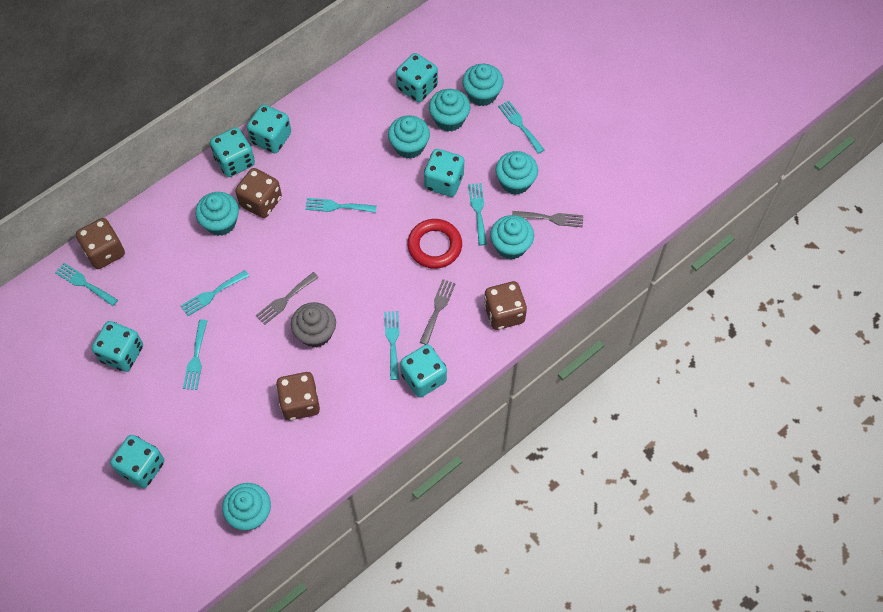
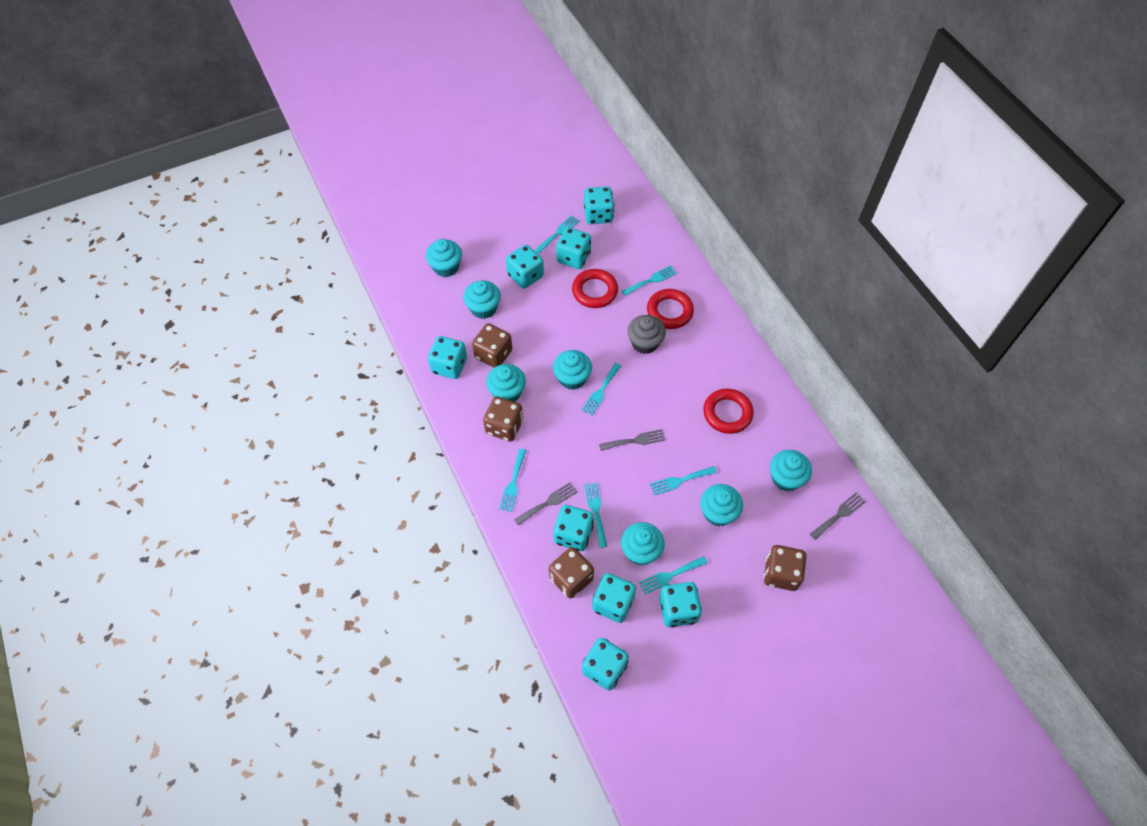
red ring: [407,219,462,269] = 1 -> [572,269,618,308] [647,289,694,329] [703,389,754,434] = 3
turquoise dice: [92,321,143,372] [110,435,165,488] [210,127,255,177] [247,104,291,153] [396,53,438,102] [400,344,447,398] [424,149,464,197] = 7 -> [428,336,467,379] [506,245,544,289] [553,505,594,551] [556,227,591,269] [582,638,629,691] [584,186,614,224] [592,573,636,623] [659,582,702,627] = 8

